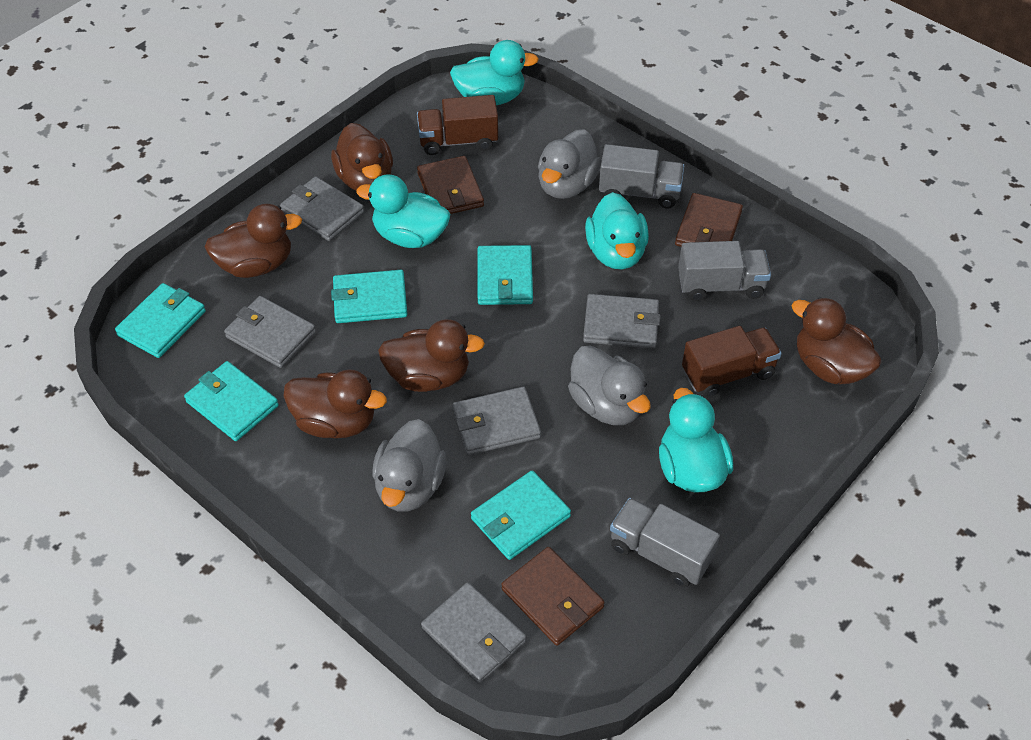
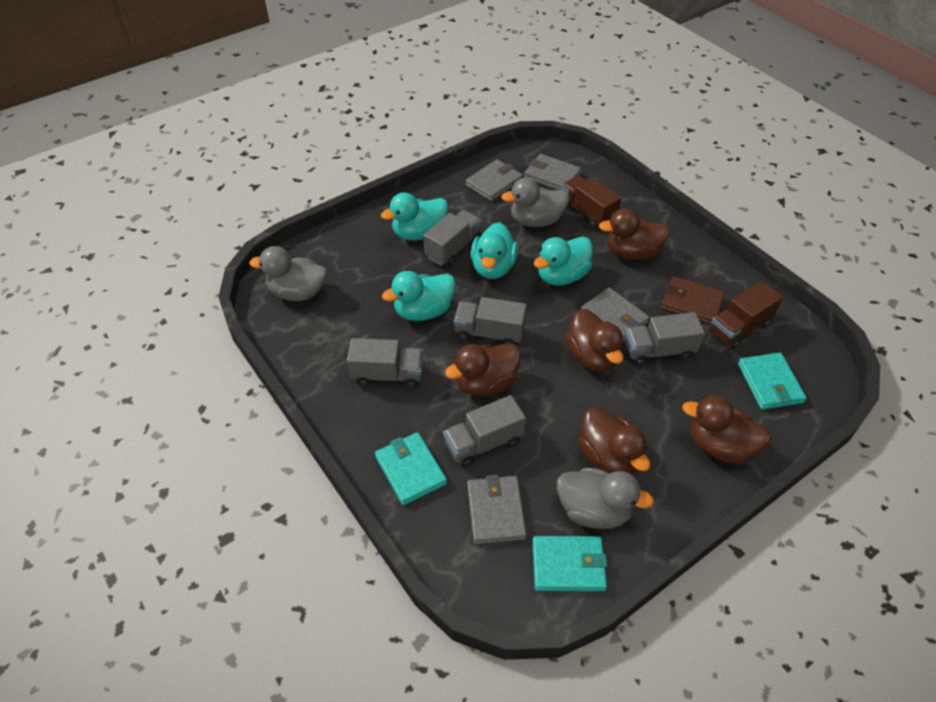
brown wallet: [417,156,484,214] [501,547,605,646] [675,193,743,247] = 3 -> [661,276,725,324] = 1
grey truck: [599,144,684,209] [610,498,720,587] [678,241,771,301] = 3 -> [347,338,424,389] [423,210,482,267] [443,395,526,468] [454,297,527,345] [625,312,705,366] = 5
grey wallet: [224,296,316,368] [280,176,364,241] [421,582,526,684] [452,387,541,455] [583,294,661,349] = 5 -> [465,159,523,201] [467,475,527,544] [524,154,581,190] [581,287,650,341] = 4
turquoise wallet: [115,283,206,358] [184,361,279,441] [331,270,408,323] [471,471,571,560] [477,245,533,305] = 5 -> [375,432,447,505] [532,536,607,591] [738,352,806,410] = 3

